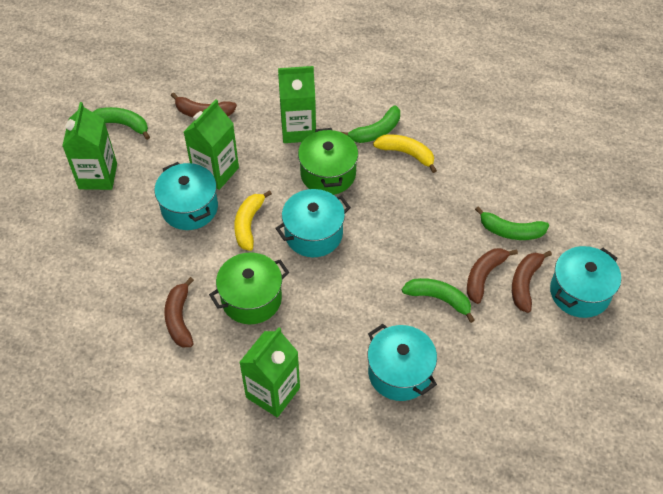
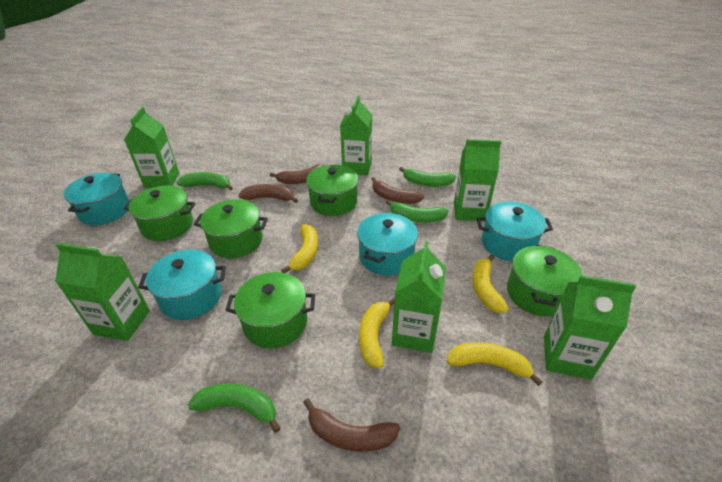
green carton: [62,102,117,190] [184,99,239,190] [239,327,300,418] [278,66,316,143] = 4 -> [55,243,150,341] [124,107,179,188] [340,95,372,175] [392,241,446,353] [454,139,501,221] [544,275,636,380] = 6
green pot: [209,253,289,324] [298,128,358,195] = 2 -> [124,186,196,241] [194,200,268,258] [225,272,315,348] [306,165,358,216] [507,245,583,316] = 5
yellow banana: [234,190,272,251] [373,134,437,173] = 2 -> [281,224,318,273] [359,298,395,368] [447,342,543,386] [472,254,509,313] = 4

